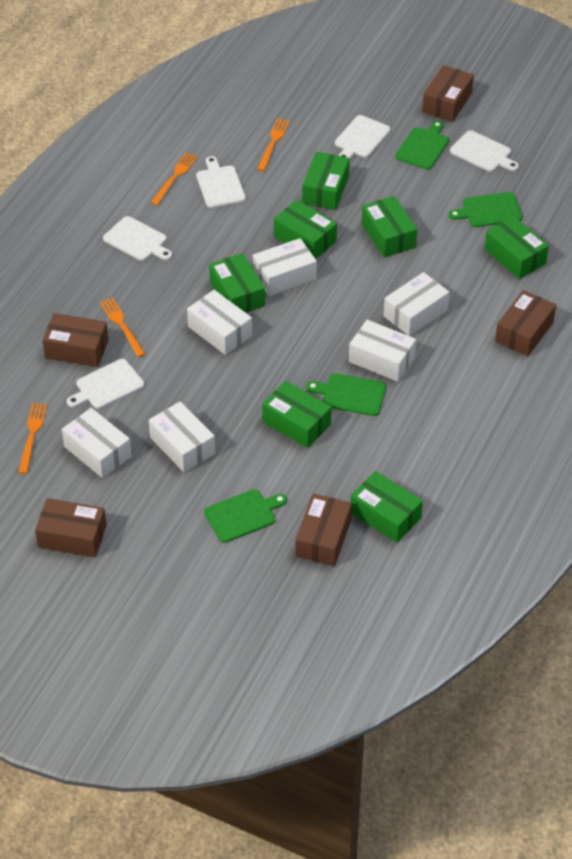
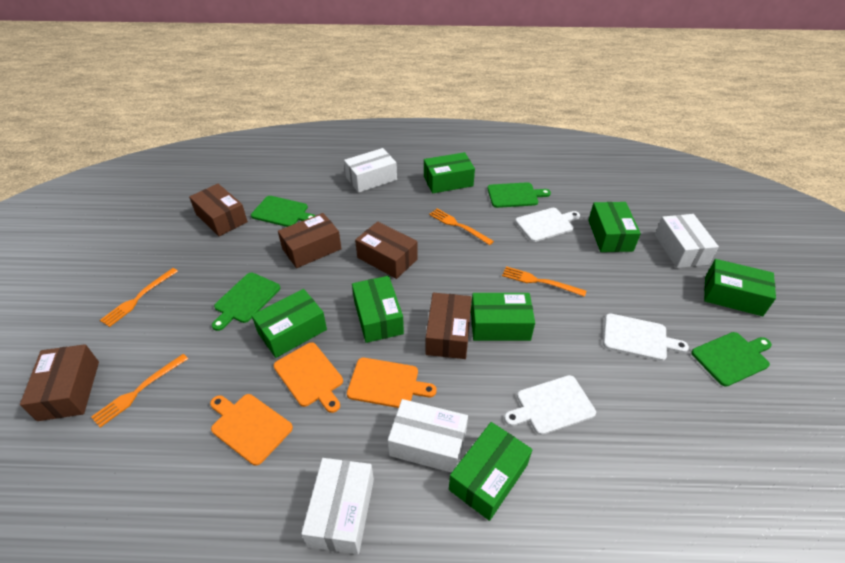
orange cutting board: none = 0 -> [210,394,293,466] [274,342,343,413] [347,358,437,408] = 3
white box: [62,408,132,478] [149,401,215,472] [187,290,252,355] [253,238,317,296] [349,320,416,382] [384,272,449,336] = 6 -> [301,458,374,554] [344,148,397,193] [388,399,468,473] [655,214,719,268] = 4
white cutting board: [67,359,145,409] [103,216,172,261] [196,156,246,208] [335,115,391,159] [450,130,519,172] = 5 -> [504,375,596,435] [515,208,580,242] [603,313,689,361] = 3

